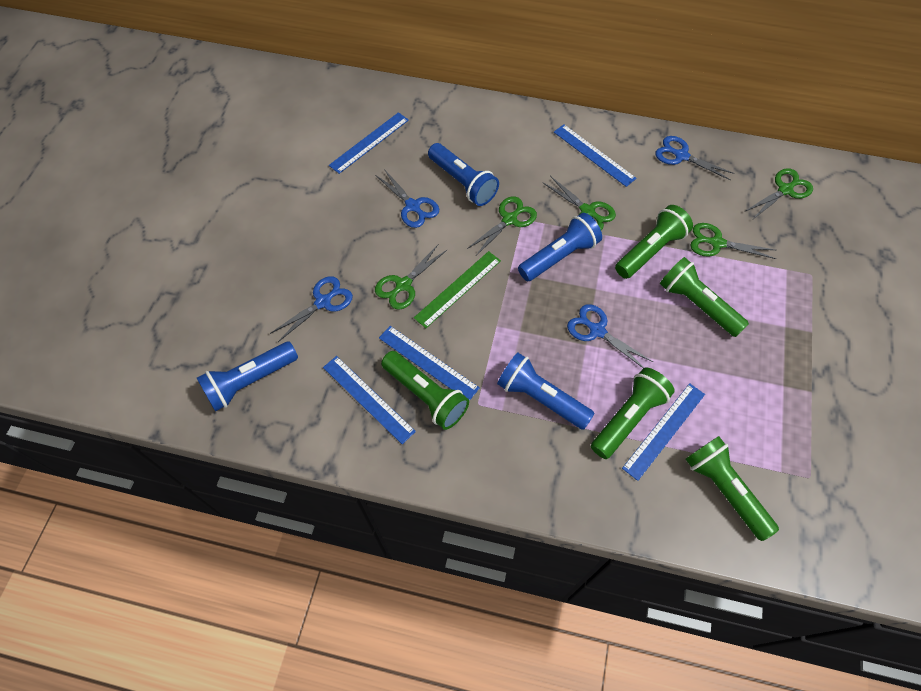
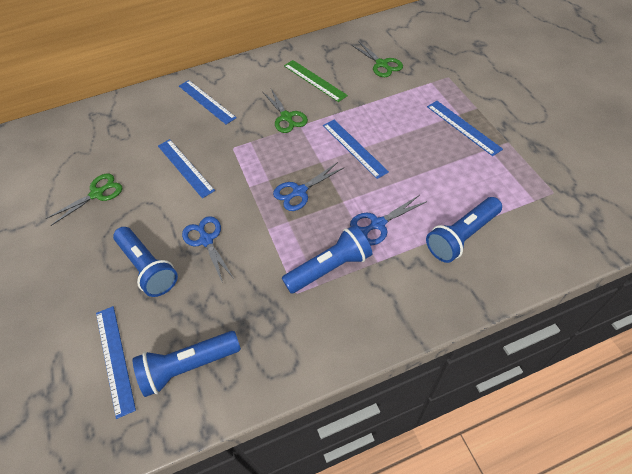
blue scissors: [270,276,353,342] [375,169,439,228] [567,304,653,368] [655,136,735,181] = 4 -> [182,216,233,283] [273,162,345,211] [350,195,427,245] = 3
green flashlight: [381,351,469,430] [591,368,675,459] [615,205,693,279] [660,257,749,337] [685,436,779,541] = 5 -> none = 0
green scissors: [375,245,447,310] [467,196,537,256] [543,176,616,230] [690,223,776,259] [744,168,813,219] = 5 -> [46,174,122,226] [263,89,308,133] [352,41,403,77] = 3

